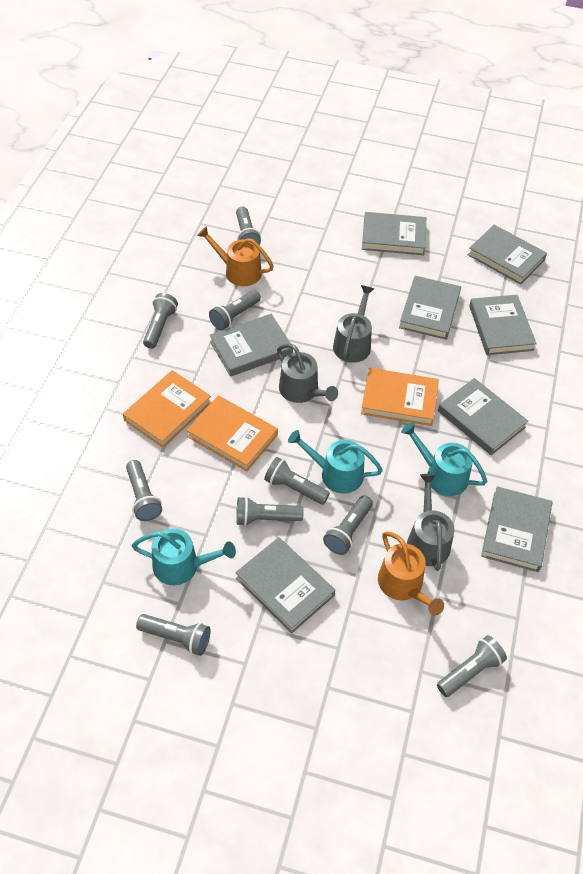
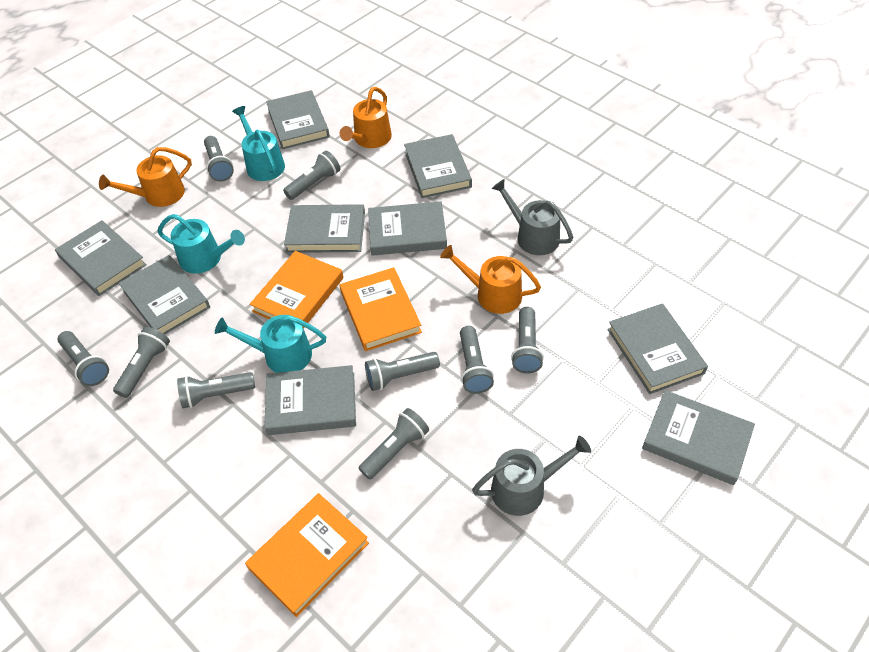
grey book: [210,314,293,377] [235,537,335,634] [362,212,426,255] [399,276,461,340] [438,378,528,455] [468,225,547,285] [469,295,537,355] [481,486,552,572] = 8 -> [55,220,147,296] [119,255,210,334] [264,365,356,435] [266,90,330,149] [284,204,365,253] [368,201,447,256] [404,134,472,198] [607,303,708,394] [642,390,755,485] = 9
grey watering can: [277,343,338,403] [333,285,374,363] [407,474,454,571] = 3 -> [472,436,591,516] [492,179,573,255] = 2
orange watering can: [197,226,274,286] [378,531,444,615] = 2 -> [99,147,192,207] [340,87,392,148] [440,245,541,314] = 3

